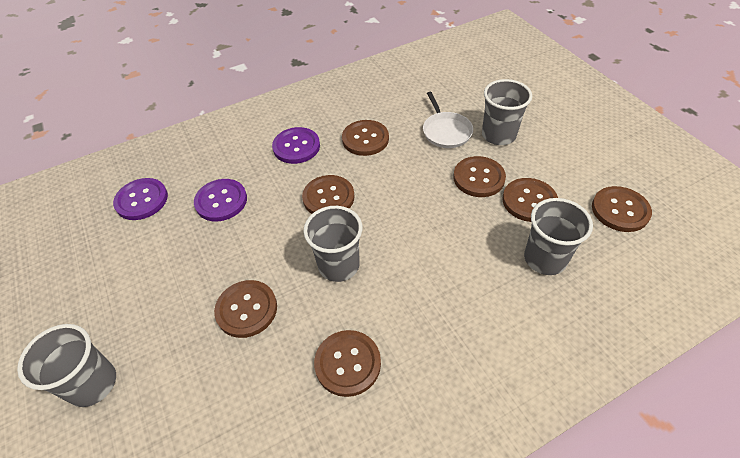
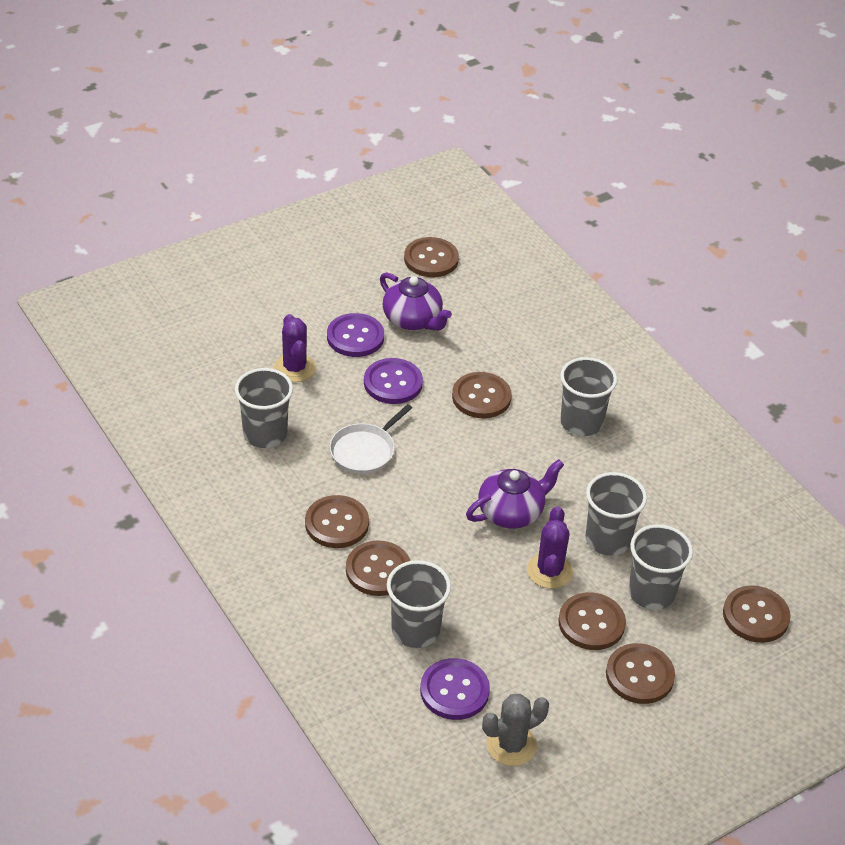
grey cactus: none = 0 -> [482,694,549,766] = 1
grey cup: [17,324,116,407] [303,206,362,282] [482,79,532,145] [524,198,593,275] = 4 -> [235,368,293,448] [387,560,451,648] [560,357,617,436] [586,472,647,556] [629,524,693,610] = 5
purple cactus: none = 0 -> [274,314,316,382] [527,506,573,589] = 2
purple teapot: none = 0 -> [380,272,452,331] [466,459,564,529] = 2

